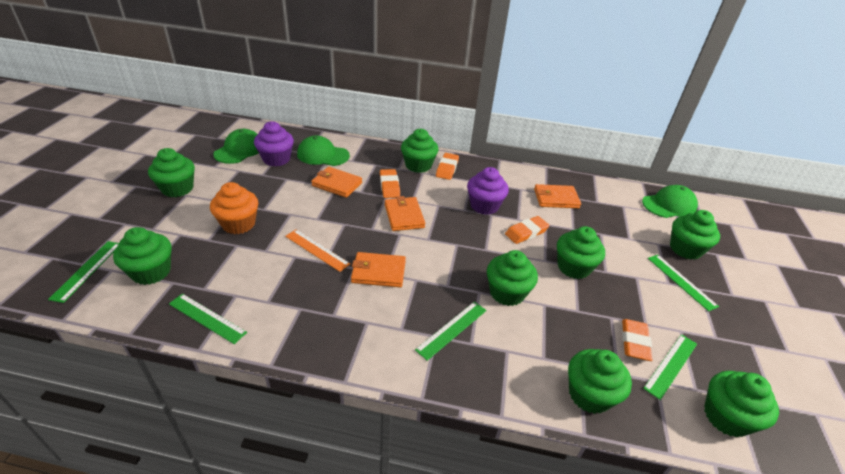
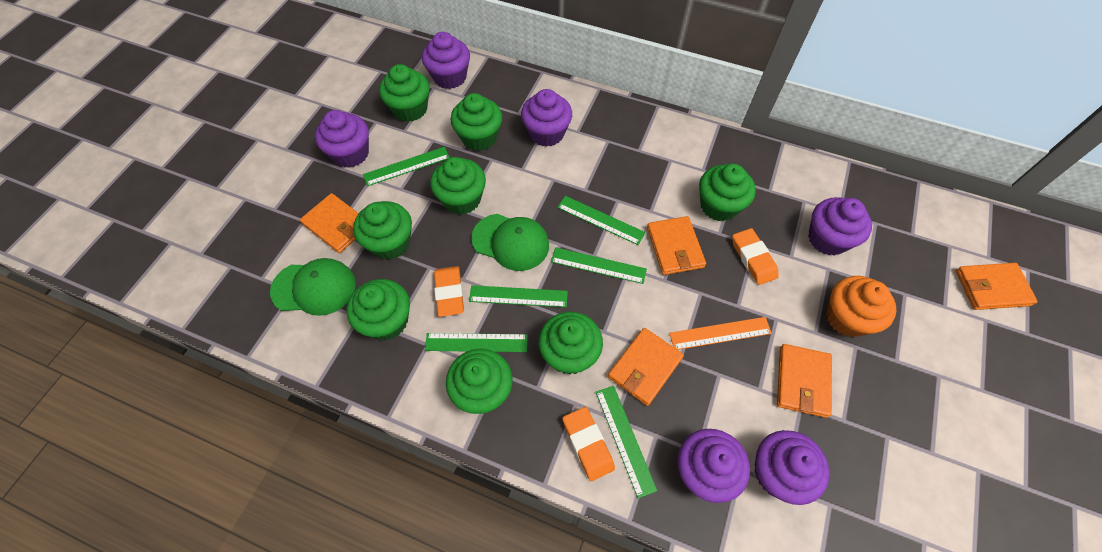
green cap: [213,129,259,164] [297,135,350,166] [642,185,698,218] = 3 -> [270,258,355,316] [471,214,549,271] = 2
green ruler: [48,241,119,303] [169,294,247,344] [415,302,487,361] [643,334,697,400] [648,255,719,311] = 5 -> [363,147,450,186] [425,333,528,352] [469,285,568,307] [551,247,647,284] [557,196,646,245] [596,386,657,498] = 6
orange eraser: [380,169,400,198] [436,153,459,180] [505,216,550,244] [622,319,652,361] = 4 -> [434,266,464,317] [562,407,615,481] [732,228,779,285] = 3
orange wallet: [311,167,362,198] [351,252,406,287] [385,196,425,231] [534,184,581,208] = 4 -> [300,193,359,253] [608,328,684,406] [647,216,706,275] [777,344,832,418] [956,263,1038,310] = 5
purple cupcake: [254,121,294,166] [467,167,509,215] = 2 -> [315,110,369,168] [422,32,470,89] [521,89,572,147] [678,429,750,503] [754,430,830,505] [808,197,872,256] = 6

